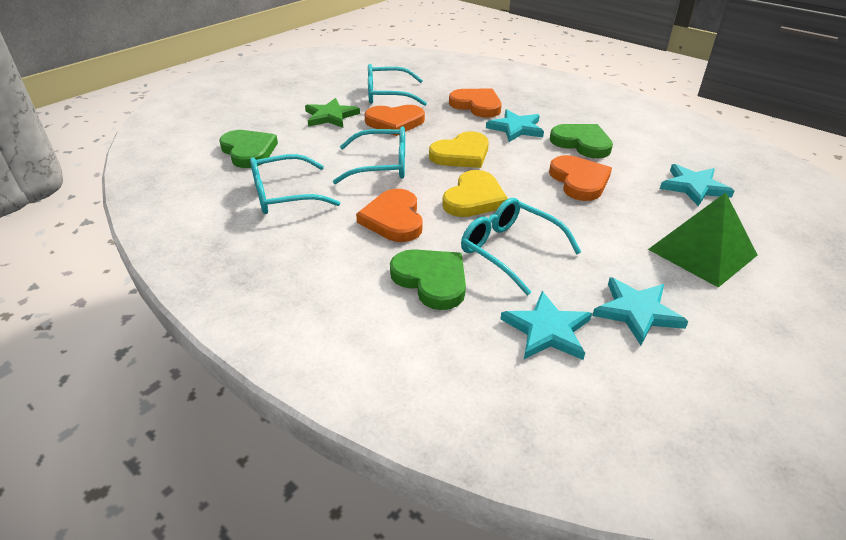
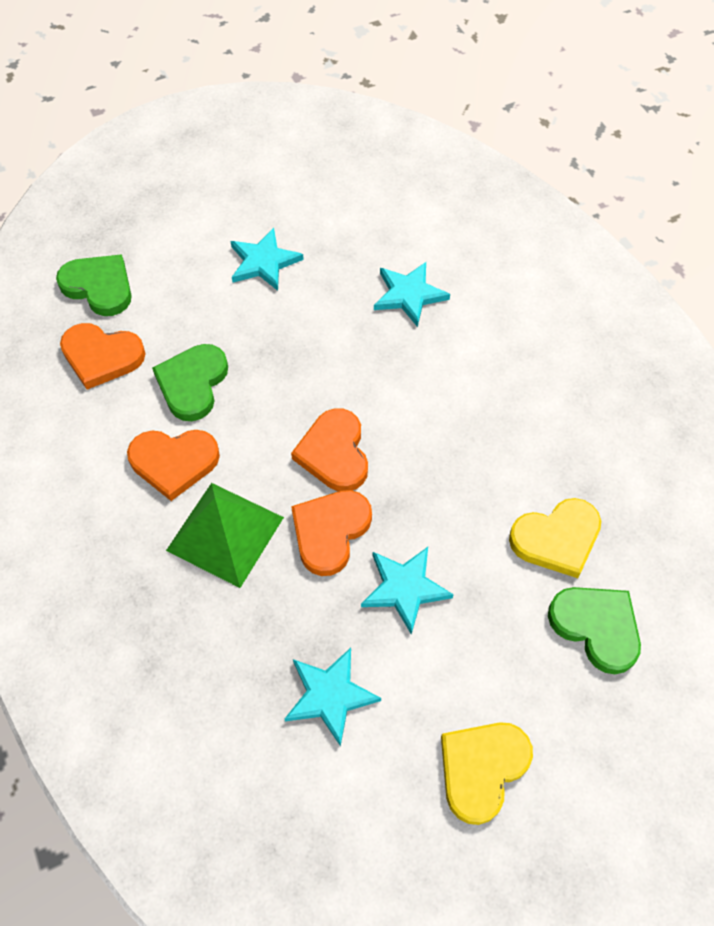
green star: [305,98,360,128] = 1 -> none = 0
turquoise glasses: [250,154,340,214] [333,126,405,184] [368,64,427,106] [461,198,581,295] = 4 -> none = 0

